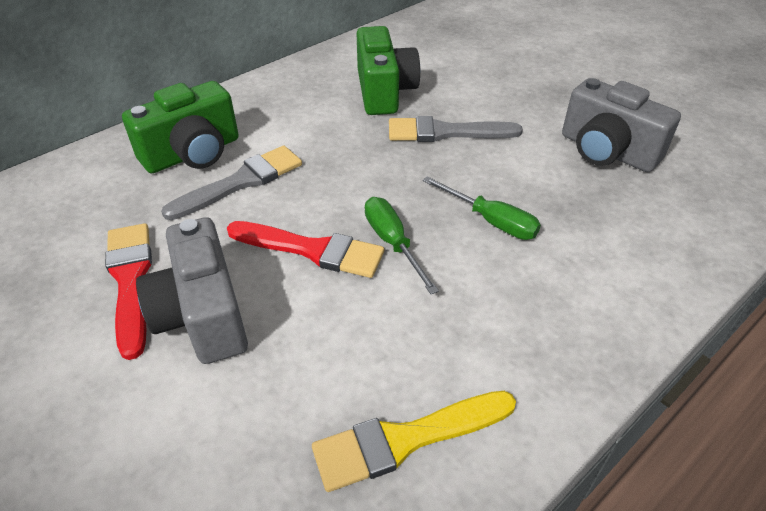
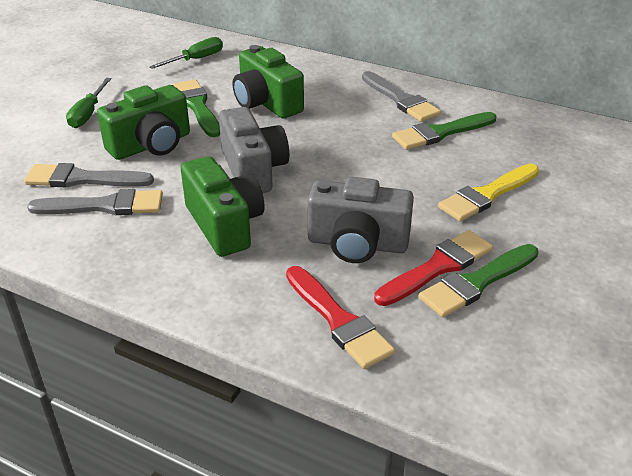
green brush: none = 0 -> [173,79,220,137] [392,112,497,150] [418,244,538,317] = 3
green camera: [122,81,239,173] [357,26,420,115] = 2 -> [97,85,190,160] [181,156,264,257] [233,45,304,118] = 3
grey brush: [161,146,302,220] [389,116,523,142] = 2 -> [24,163,154,187] [27,189,163,215] [362,71,441,122] = 3

